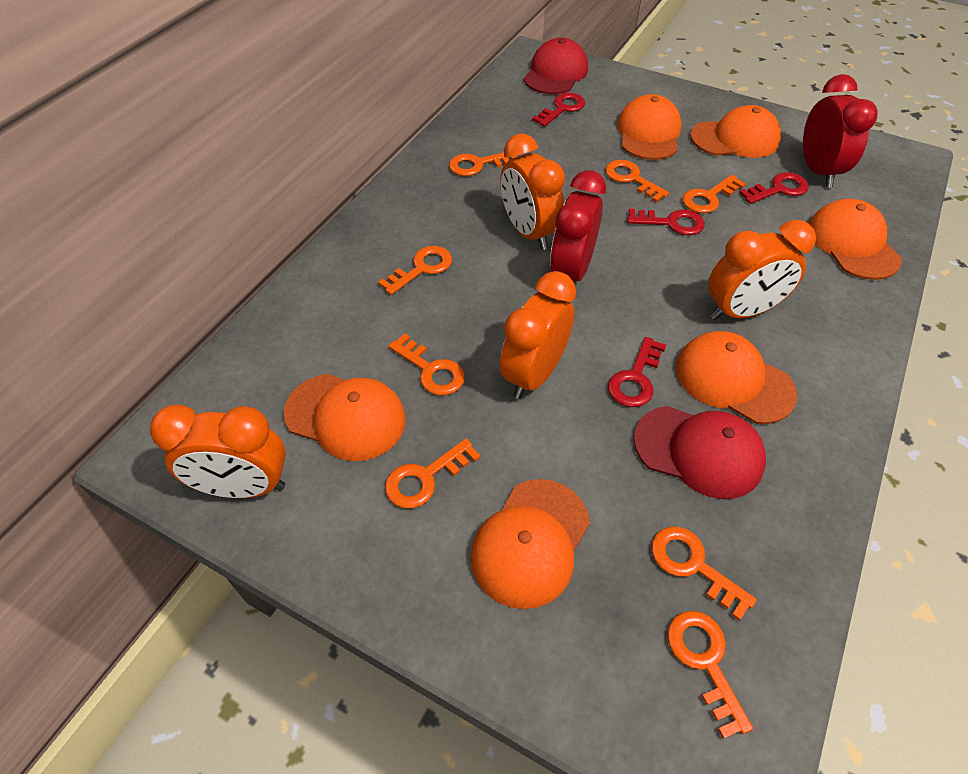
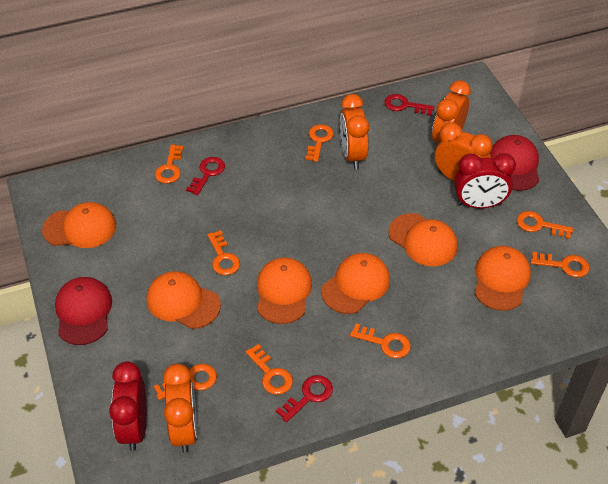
red key: [532,93,585,127] [608,337,666,407] [627,209,705,235] [739,172,809,204] = 4 -> [186,157,225,195] [276,375,333,422] [385,94,434,116] = 3

